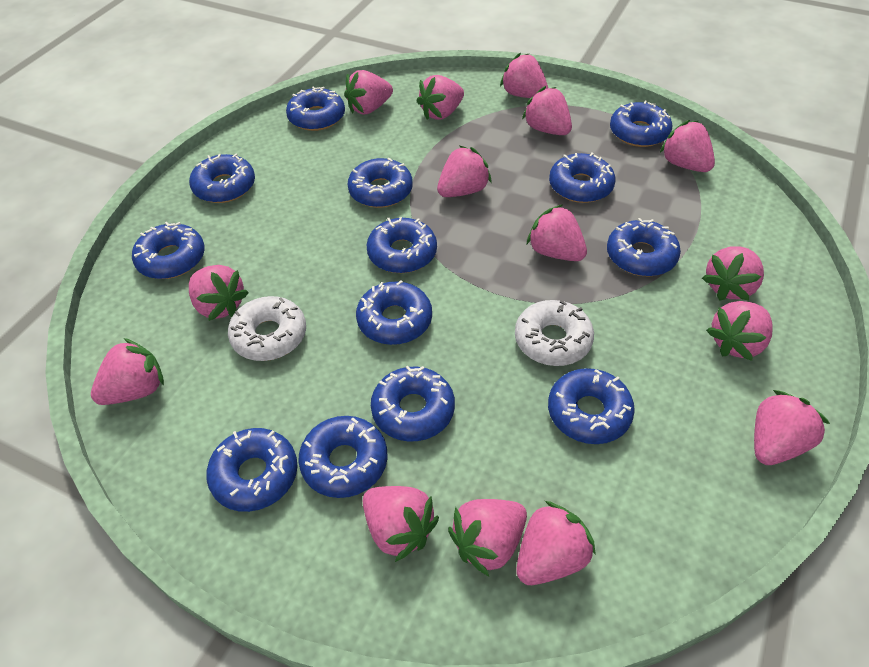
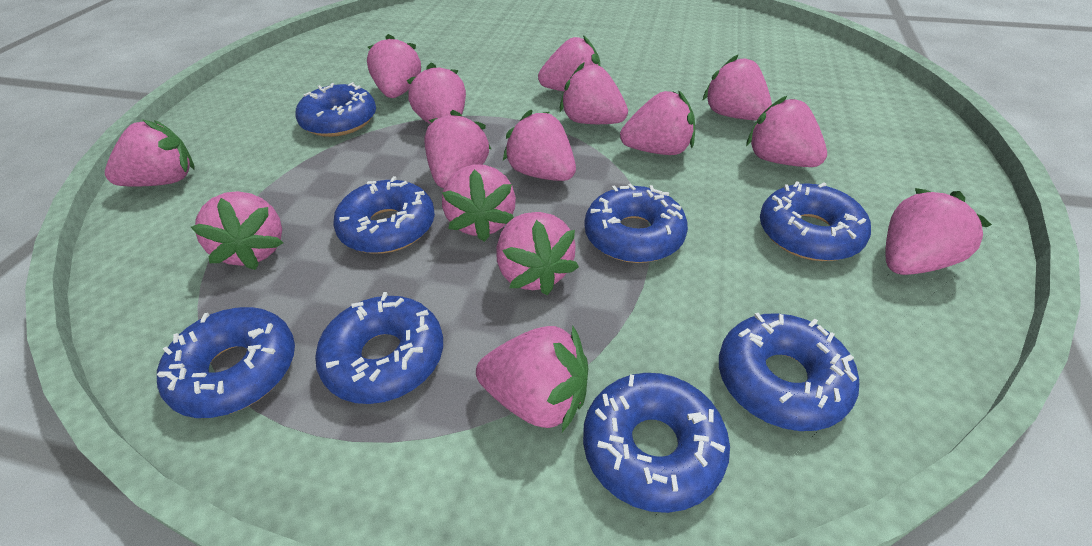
blue donut: [132,222,205,279] [189,154,255,203] [206,428,297,512] [286,86,345,131] [298,416,388,498] [347,158,413,208] [356,280,432,345] [367,217,437,273] [371,366,455,441] [548,368,635,444] [549,153,616,203] [607,218,681,277] [610,100,672,147] = 13 -> [157,307,295,418] [296,82,376,137] [315,292,443,404] [333,176,435,254] [583,373,730,513] [585,184,688,263] [719,313,859,431] [760,181,871,261] = 8
white donut: [228,296,306,361] [515,300,594,366] = 2 -> none = 0

